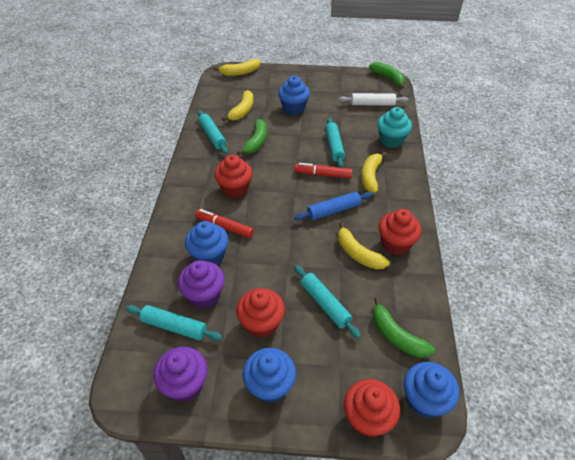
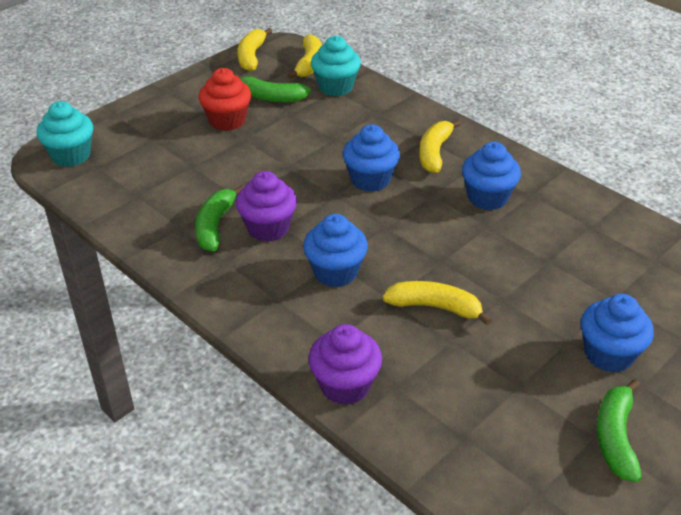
blue rolling pin: [294,192,373,220] = 1 -> none = 0
red cupcake: [214,155,253,198] [236,288,285,338] [344,379,400,437] [379,209,422,255] = 4 -> [199,68,251,131] = 1
red marker: [195,209,254,238] [294,163,352,178] = 2 -> none = 0
turquoise cupcake: [377,107,412,148] = 1 -> [37,101,93,167] [311,36,361,96] = 2
turquoise rolling pin: [126,305,222,341] [198,110,228,154] [294,265,361,338] [325,118,345,168] = 4 -> none = 0
white rolling pin: [339,93,409,106] = 1 -> none = 0

